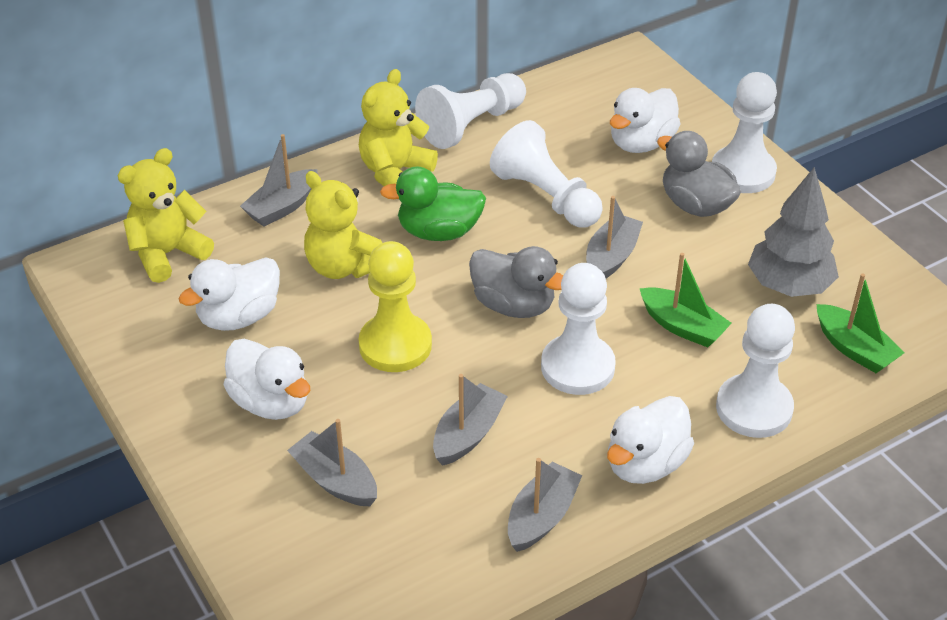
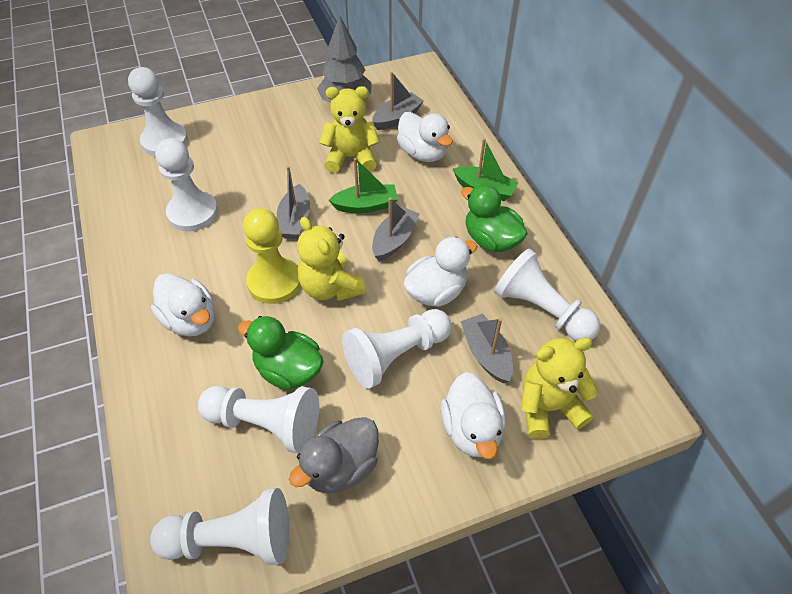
green duck: [380,167,486,241] = 1 -> [238,316,323,390] [461,184,528,252] = 2
grey boat: [240,134,318,227] [287,419,377,506] [433,374,508,466] [508,458,582,552] [586,196,643,278] = 5 -> [277,166,310,239] [372,72,424,130] [372,198,419,261] [461,313,513,383] = 4
grey duck: [469,246,563,318] [657,131,741,217] = 2 -> [289,417,379,494] = 1
white pawn: [415,73,526,149] [490,120,603,227] [541,263,616,395] [712,72,777,193] [716,304,795,438] = 5 -> [128,67,188,156] [150,488,289,565] [155,138,218,232] [198,386,319,454] [342,309,452,389] [494,248,600,341] = 6

